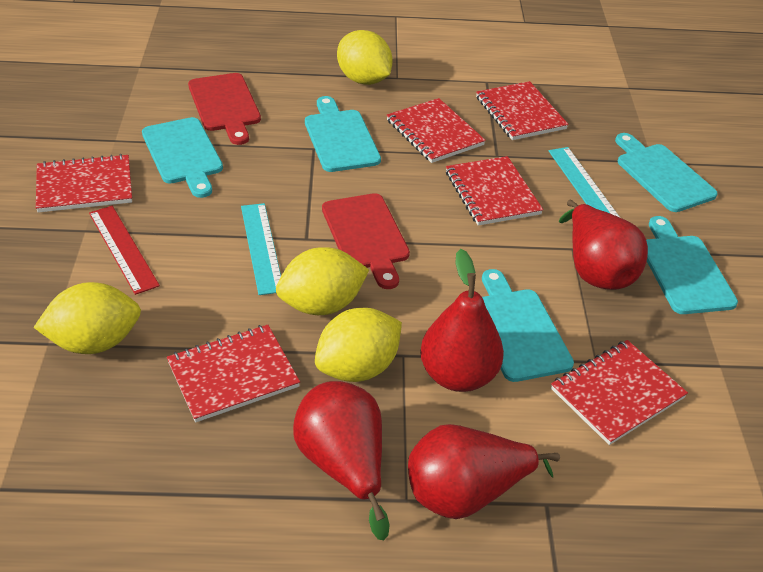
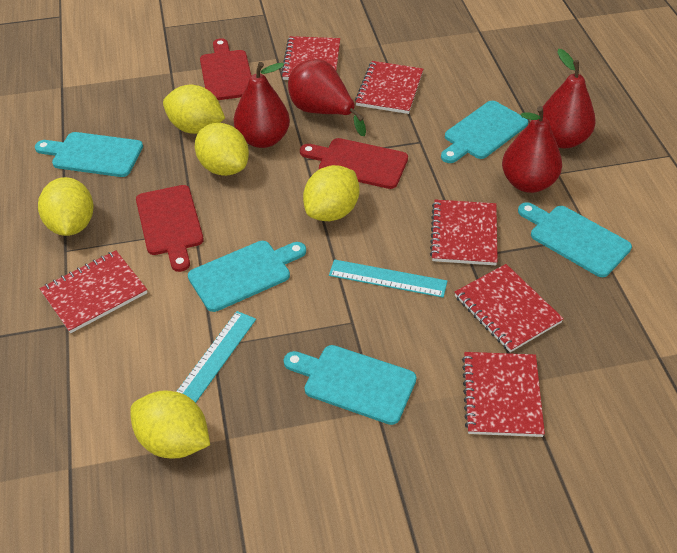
red cutting board: [188,73,261,145] [322,193,410,289] = 2 -> [136,185,204,272] [200,38,251,100] [300,138,408,189] = 3
red ruler: [89,206,160,295] = 1 -> none = 0
yellow lemon: [33,282,141,354] [276,247,369,315] [315,308,402,382] [337,30,393,85] = 4 -> [38,177,94,236] [130,390,210,458] [163,85,225,134] [195,123,249,176] [303,165,359,221] = 5

